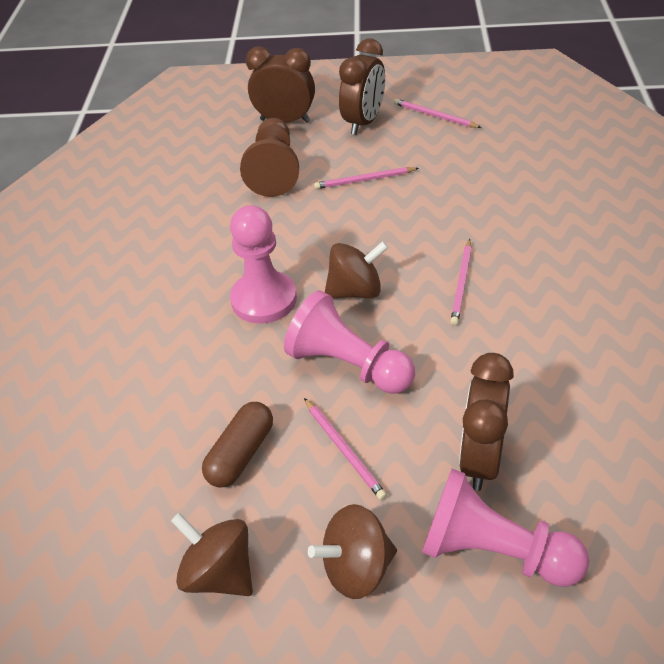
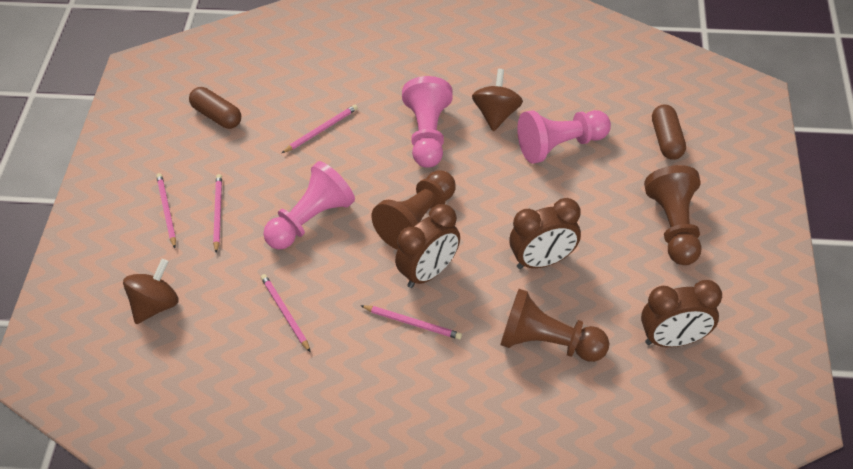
brown capsule: [202,402,273,488] = 1 -> [189,87,241,129] [652,105,686,160] = 2
brown pawn: [240,118,299,197] = 1 -> [371,170,456,250] [500,289,609,362] [644,165,702,265] = 3
brown spinning top: [171,513,253,596] [308,504,397,599] [325,241,389,298] = 3 -> [123,259,179,324] [472,69,523,131] = 2
pink pencil: [304,398,387,500] [314,167,419,189] [394,99,482,128] [450,239,472,325] = 4 -> [156,173,176,248] [213,174,222,253] [261,274,311,352] [282,105,358,153] [360,305,462,340] = 5

